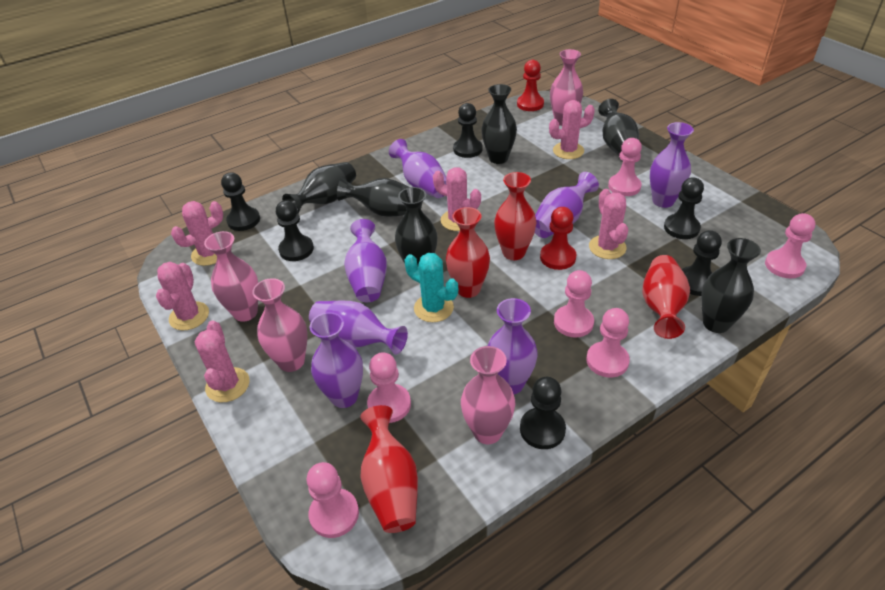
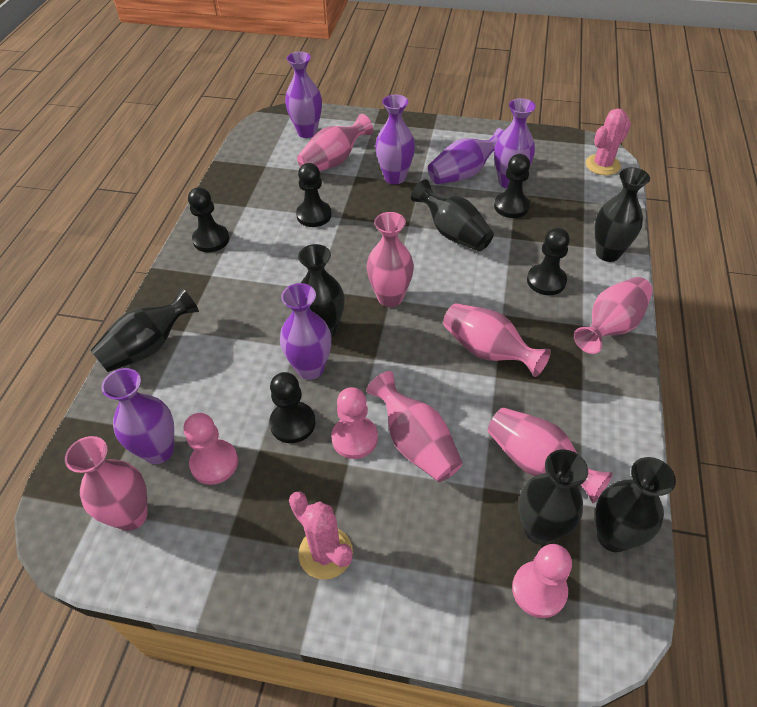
black pawn: [221,172,260,231] [276,200,314,261] [453,103,483,158] [520,377,566,449] [664,177,704,239] [682,230,722,296] = 6 -> [188,187,229,252] [269,372,315,443] [296,163,331,227] [494,154,530,218] [527,228,570,295] = 5
pink cactus: [156,262,209,330] [171,201,223,266] [194,320,250,403] [433,167,481,231] [549,100,595,159] [589,189,628,259] = 6 -> [289,491,353,580] [586,109,631,175] = 2
pink pawn: [307,462,359,538] [367,352,411,423] [554,270,594,337] [586,308,630,378] [608,138,642,196] [765,213,815,278] = 6 -> [184,413,238,485] [331,387,378,459] [512,544,572,618] = 3
pink vase: [204,231,258,322] [252,278,308,372] [461,346,515,444] [550,49,583,126] = 4 -> [65,436,148,531] [297,113,373,171] [366,212,414,307] [367,371,463,482] [443,303,551,377] [488,408,613,503] [574,277,653,354] = 7
purple vase: [309,301,408,355] [310,312,363,408] [344,219,387,302] [389,139,446,198] [488,298,538,394] [535,172,599,238] [650,122,694,208] = 7 -> [102,368,174,464] [280,283,331,380] [285,52,322,138] [375,95,415,184] [428,128,504,184] [494,98,536,189] = 6
red pawn: [517,60,544,111] [540,207,576,270] = 2 -> none = 0
red vase: [360,405,418,533] [446,207,490,298] [494,172,537,260] [642,255,690,339] = 4 -> none = 0
turquoise cactus: [405,253,458,322] = 1 -> none = 0

